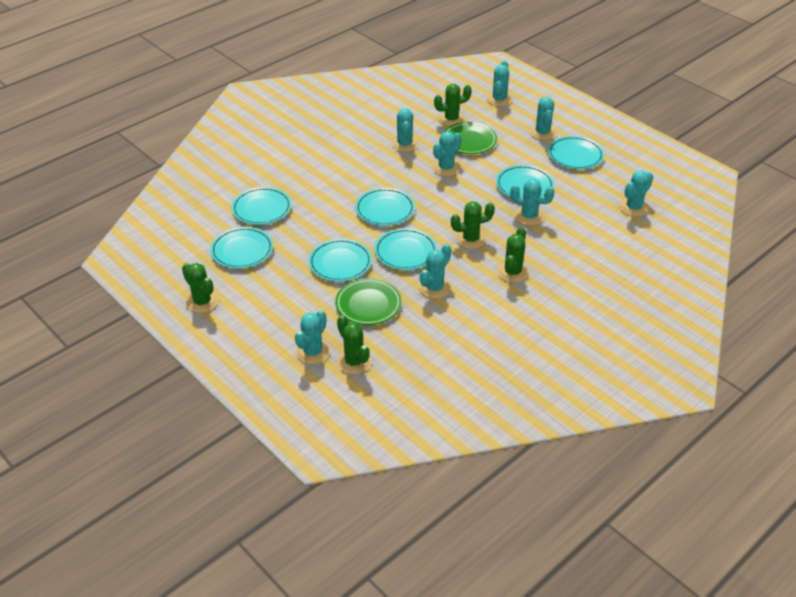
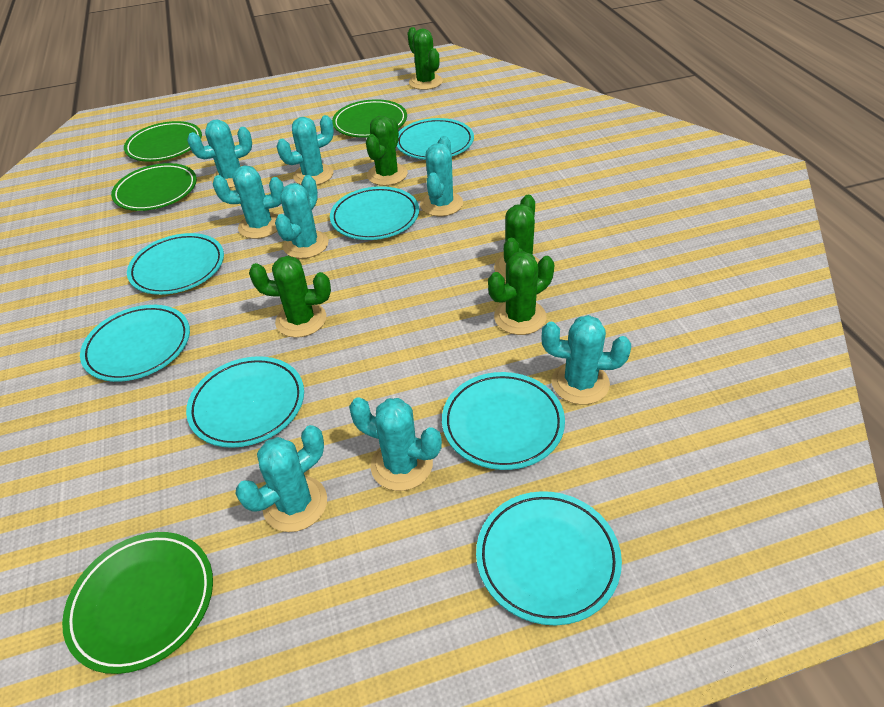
green plate: [335,278,402,325] [444,122,497,154] = 2 -> [62,532,213,674] [111,163,197,211] [124,121,202,162] [332,99,407,138] = 4

